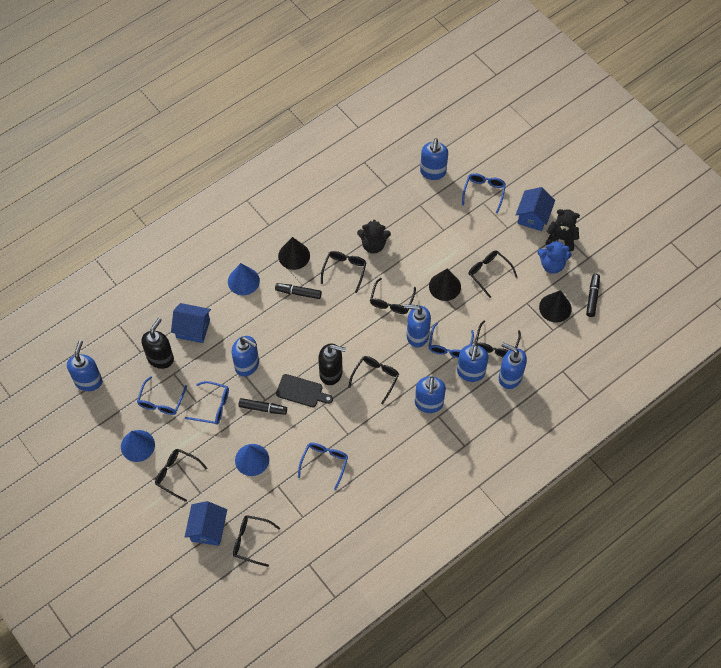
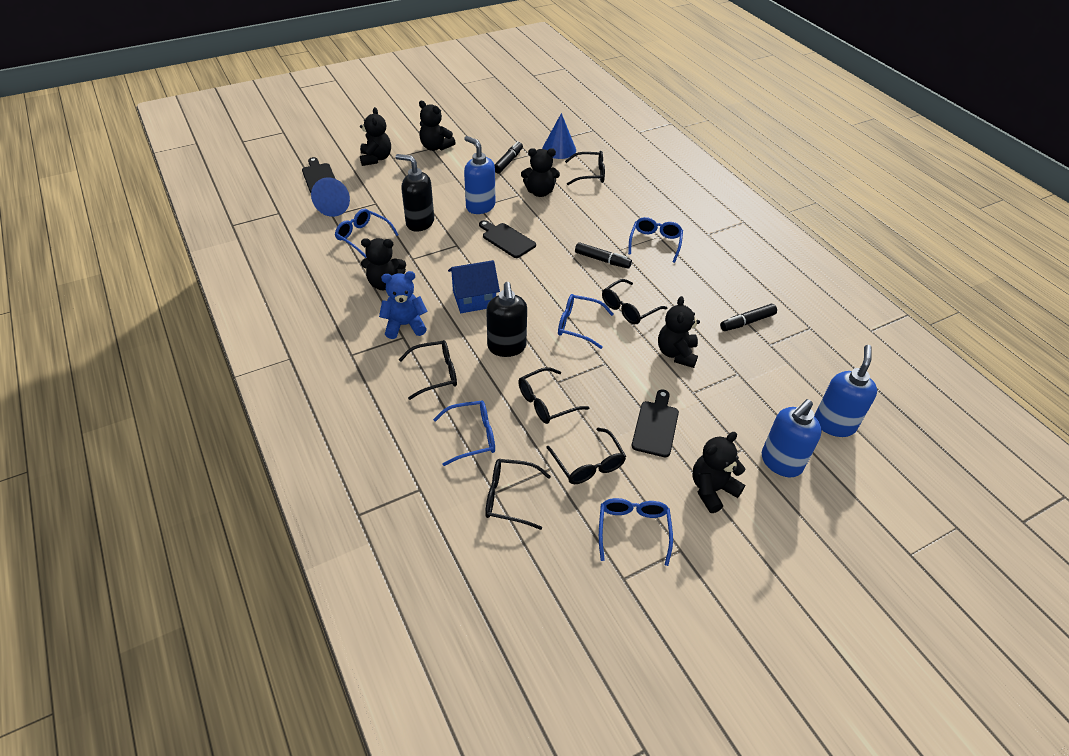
black cone: [278,237,310,270] [429,269,461,301] [539,290,572,323] = 3 -> none = 0
black cutting board: [276,374,333,407] = 1 -> [302,157,335,193] [479,220,536,258] [632,389,679,457] = 3
black glasses: [155,449,207,502] [233,515,280,567] [321,251,367,293] [348,356,399,404] [370,278,416,314] [468,250,517,298] [475,321,521,357] = 7 -> [399,340,457,400] [485,459,551,530] [518,367,590,424] [546,428,626,484] [565,151,605,185] [602,279,667,325] = 6
black teddy bear: [357,220,391,254] [546,209,580,252] = 2 -> [360,107,391,166] [361,238,406,290] [419,101,456,151] [521,148,560,197] [658,296,700,368] [692,432,745,513] = 6
blue cone: [121,430,155,462] [228,263,260,295] [235,444,269,476] = 3 -> [311,177,350,217] [542,113,576,159] = 2
blue house: [171,303,211,343] [185,501,227,546] [516,187,555,231] = 3 -> [448,260,500,313] = 1
blue soap dispenser: [67,340,102,391] [232,336,259,377] [404,304,431,348] [415,376,446,413] [420,138,448,180] [457,344,488,382] [499,343,527,389] = 7 -> [464,136,495,214] [762,399,822,477] [814,345,877,437] = 3

